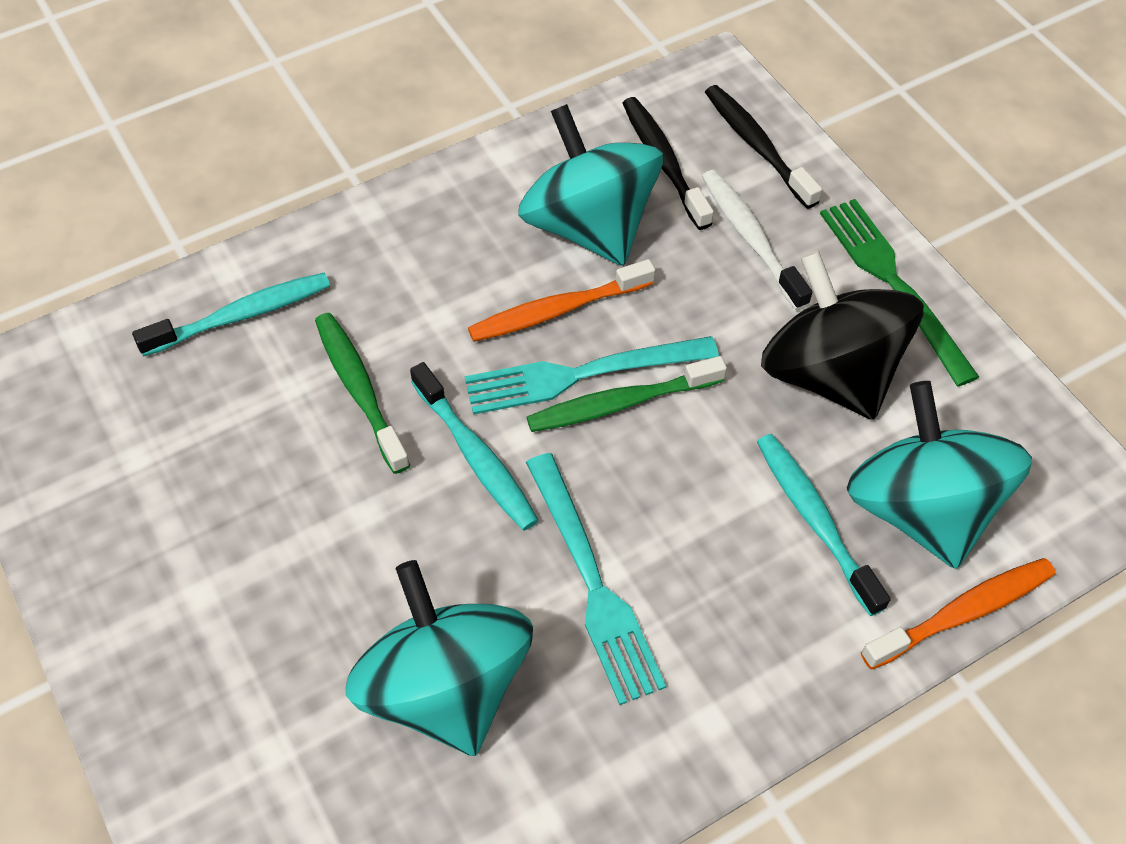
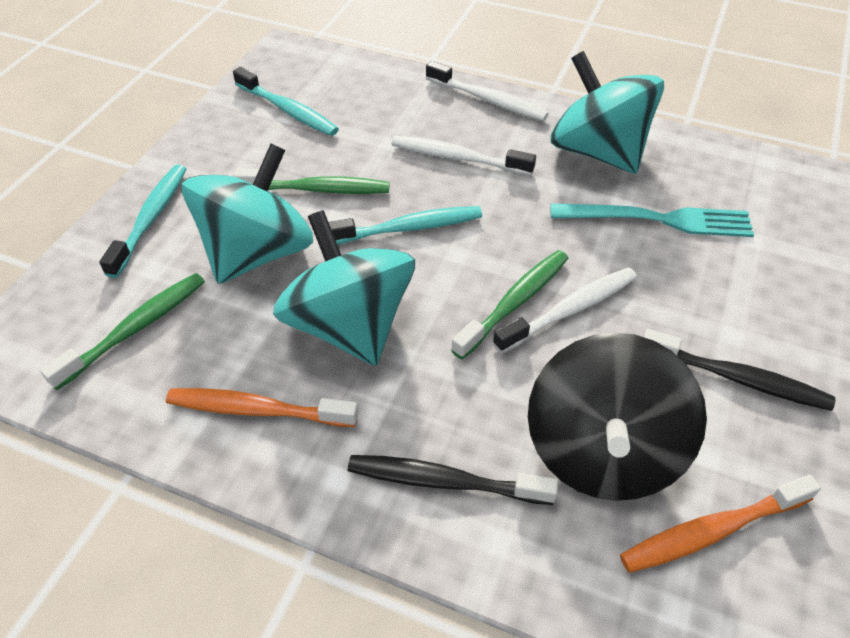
green fork: [820,199,979,386] = 1 -> none = 0
green toothbrush: [315,313,410,474] [527,356,727,432] = 2 -> [40,273,205,390] [234,168,390,194] [451,250,568,359] = 3
turquoise fork: [465,336,719,415] [526,453,666,705] = 2 -> [551,204,754,237] = 1
white toothbrush: [702,170,812,310] = 1 -> [392,136,536,176] [426,61,549,121] [493,267,637,353] = 3

